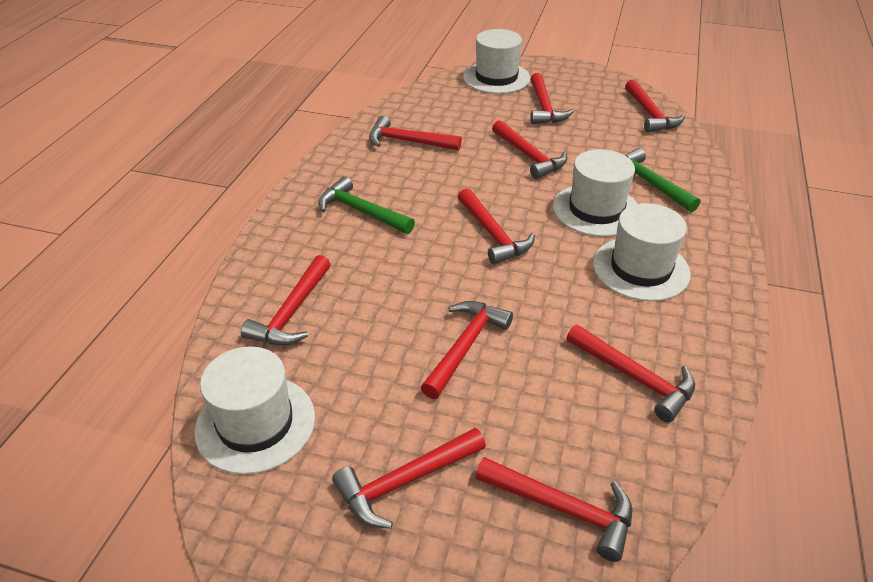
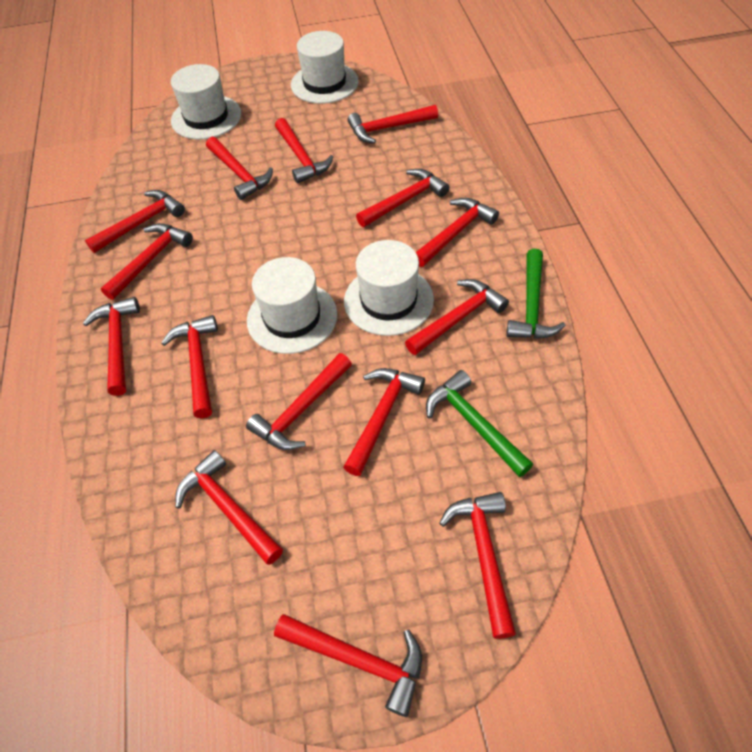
red hammer: [241,255,331,345] [332,428,486,529] [369,116,462,150] [421,301,513,399] [458,188,535,265] [475,457,632,562] [492,120,567,179] [530,73,574,124] [566,325,695,422] [625,79,685,133] = 10 -> [83,297,140,396] [85,190,185,253] [101,223,193,300] [161,315,218,419] [175,450,283,565] [206,137,273,200] [246,353,352,450] [274,614,422,717] [275,118,333,183] [343,368,425,476] [347,105,438,143] [356,169,450,227] [405,279,509,355] [416,198,499,267] [439,492,516,639] = 15

